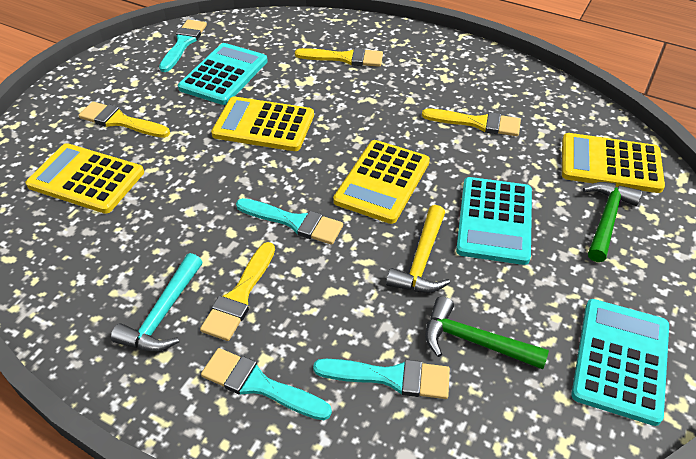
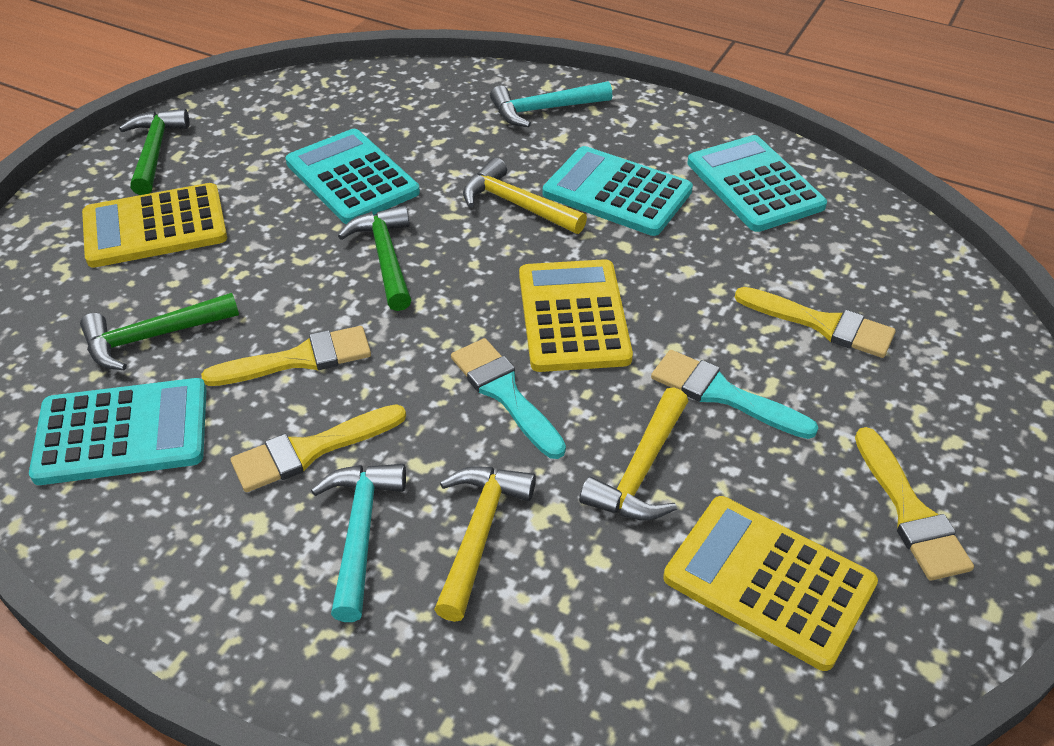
green hammer: [425,296,549,370] [583,182,642,262] = 2 -> [80,293,239,370] [119,109,189,195] [338,205,411,311] = 3
turquoise brush: [159,20,207,72] [201,348,332,420] [236,198,343,245] [313,359,450,399] = 4 -> [451,338,566,459] [651,350,818,439] = 2
turquoise calculator: [178,43,268,105] [456,177,532,265] [571,299,669,426] = 3 -> [29,378,206,485] [286,129,420,224] [543,146,693,236] [687,135,827,232] = 4
turquoise hammer: [111,253,202,352] = 1 -> [311,464,406,622] [490,81,612,127] = 2
yellow calculator: [26,143,144,214] [211,96,314,151] [333,140,430,224] [562,133,665,193] = 4 -> [82,183,227,268] [519,259,633,372] [663,496,878,671] = 3
yellow hammer: [386,205,450,293] = 1 -> [434,467,536,622] [463,158,587,234] [579,387,688,521] = 3

